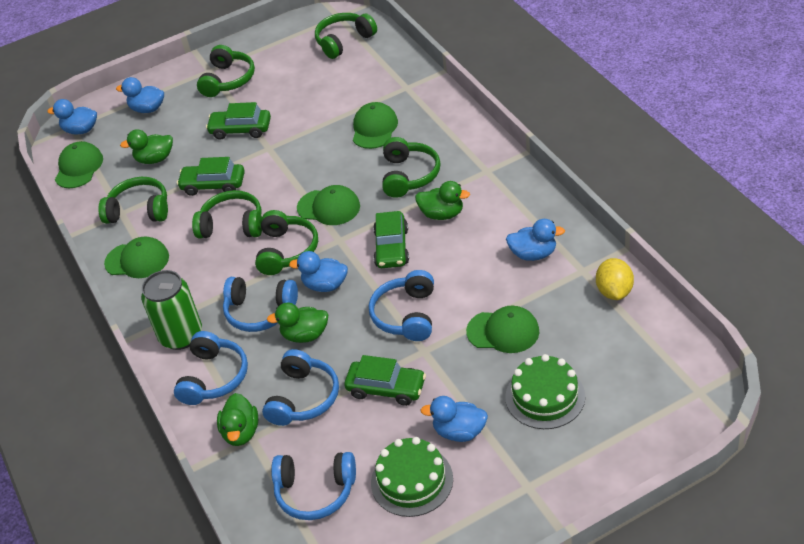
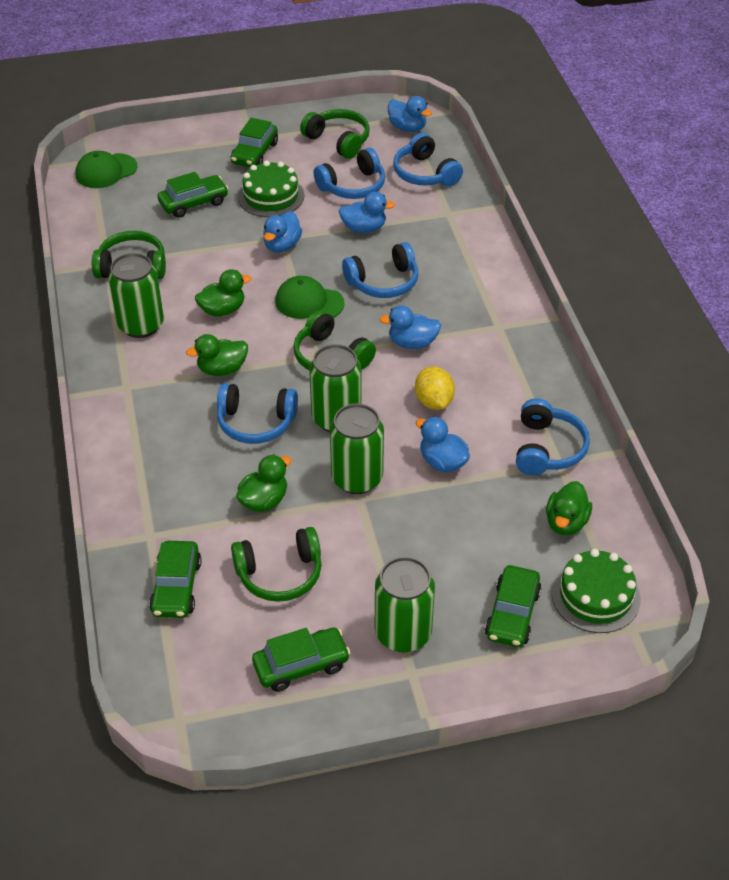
green can: [141,270,202,350] = 1 -> [108,253,164,338] [309,344,361,432] [330,403,384,494] [375,557,435,652] = 4
green cap: [55,141,103,188] [104,236,169,278] [297,185,360,225] [353,102,398,149] [466,306,539,353] = 5 -> [75,151,138,188] [275,276,345,319] = 2
green car: [177,157,245,196] [206,102,271,140] [344,355,426,406] [373,211,409,268] = 4 -> [149,541,202,618] [157,172,229,218] [231,118,278,167] [252,628,350,692] [485,565,542,647] = 5
green headphones: [98,177,168,224] [192,190,262,238] [197,45,255,97] [255,210,318,275] [315,13,377,59] [382,137,441,198] = 6 -> [92,231,166,279] [231,527,322,602] [293,310,376,370] [300,109,370,159] = 4

